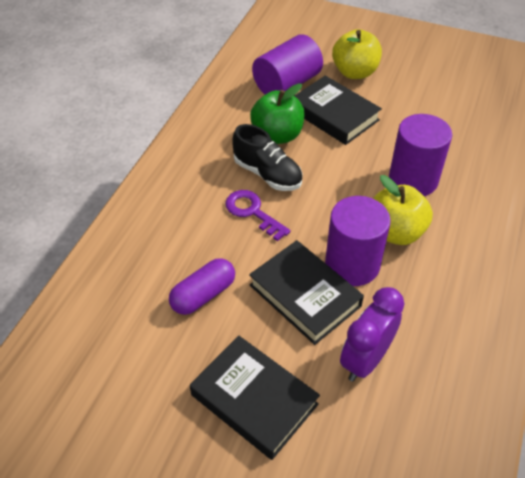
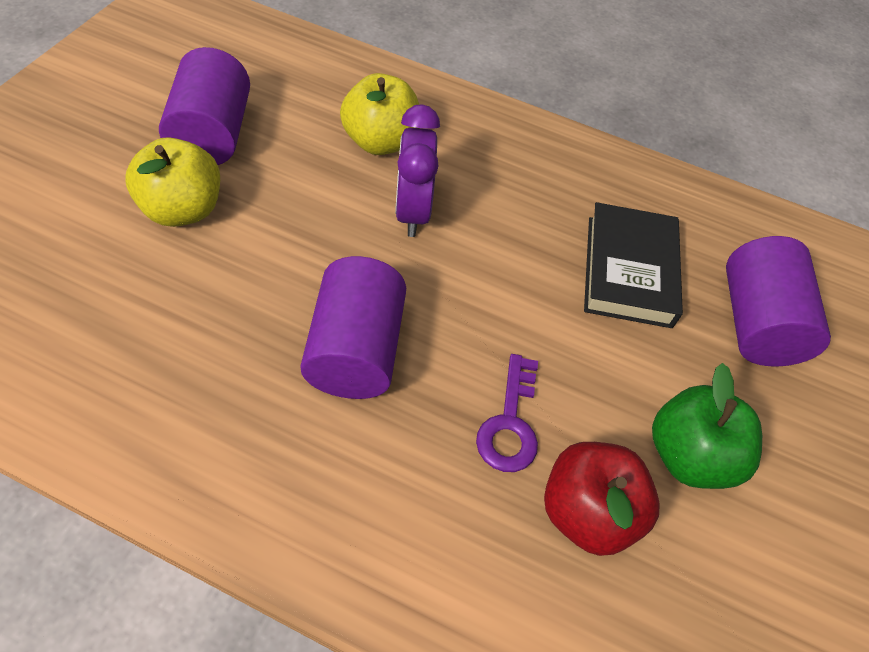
black book: [190,335,320,460] [249,240,364,345] [294,76,382,145] = 3 -> [584,202,683,328] = 1
black shoe: [232,124,302,191] = 1 -> none = 0
purple capsule: [169,258,235,315] = 1 -> none = 0
red apple: none = 0 -> [544,442,660,556] = 1

